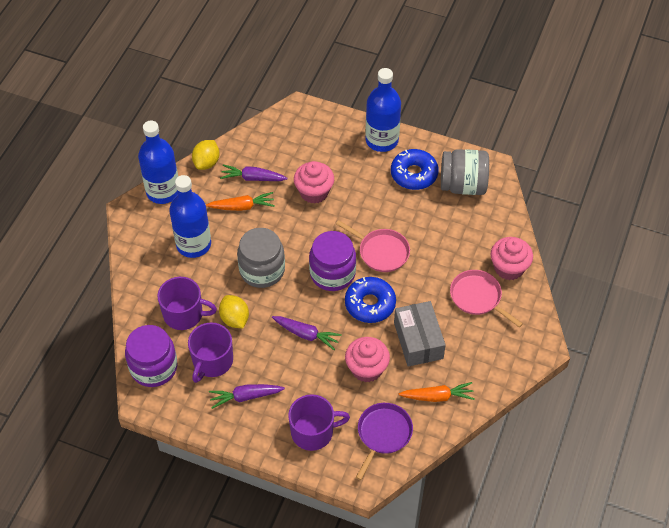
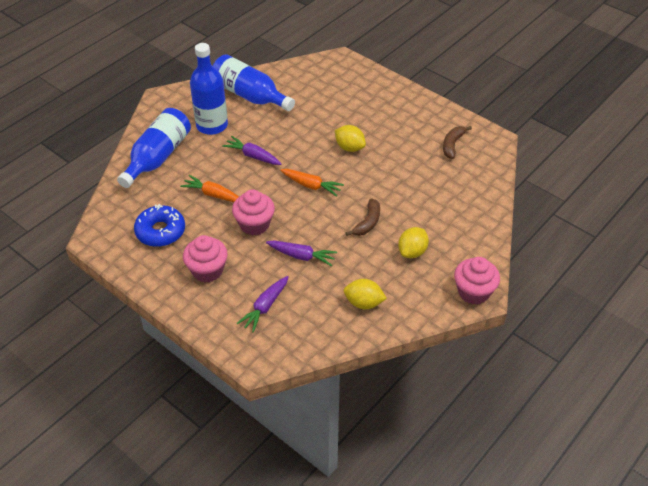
blue donut: [345,277,396,323] [391,149,439,190] = 2 -> [134,204,185,247] = 1
brown banana: none = 0 -> [346,198,380,236] [443,126,472,159] = 2
grey box: [394,301,446,367] = 1 -> none = 0
grey jar: [237,228,285,288] [441,149,489,195] = 2 -> none = 0
pink pan: [336,220,410,272] [450,270,523,328] = 2 -> none = 0
purple jar: [125,325,178,387] [309,231,356,291] = 2 -> none = 0
purple mug: [157,277,217,330] [188,323,233,383] [288,394,350,451] = 3 -> none = 0
purple pan: [356,403,413,480] = 1 -> none = 0
yellow lemon: [192,140,219,170] [219,295,249,328] = 2 -> [335,125,366,152] [344,279,387,309] [398,227,429,258] = 3

